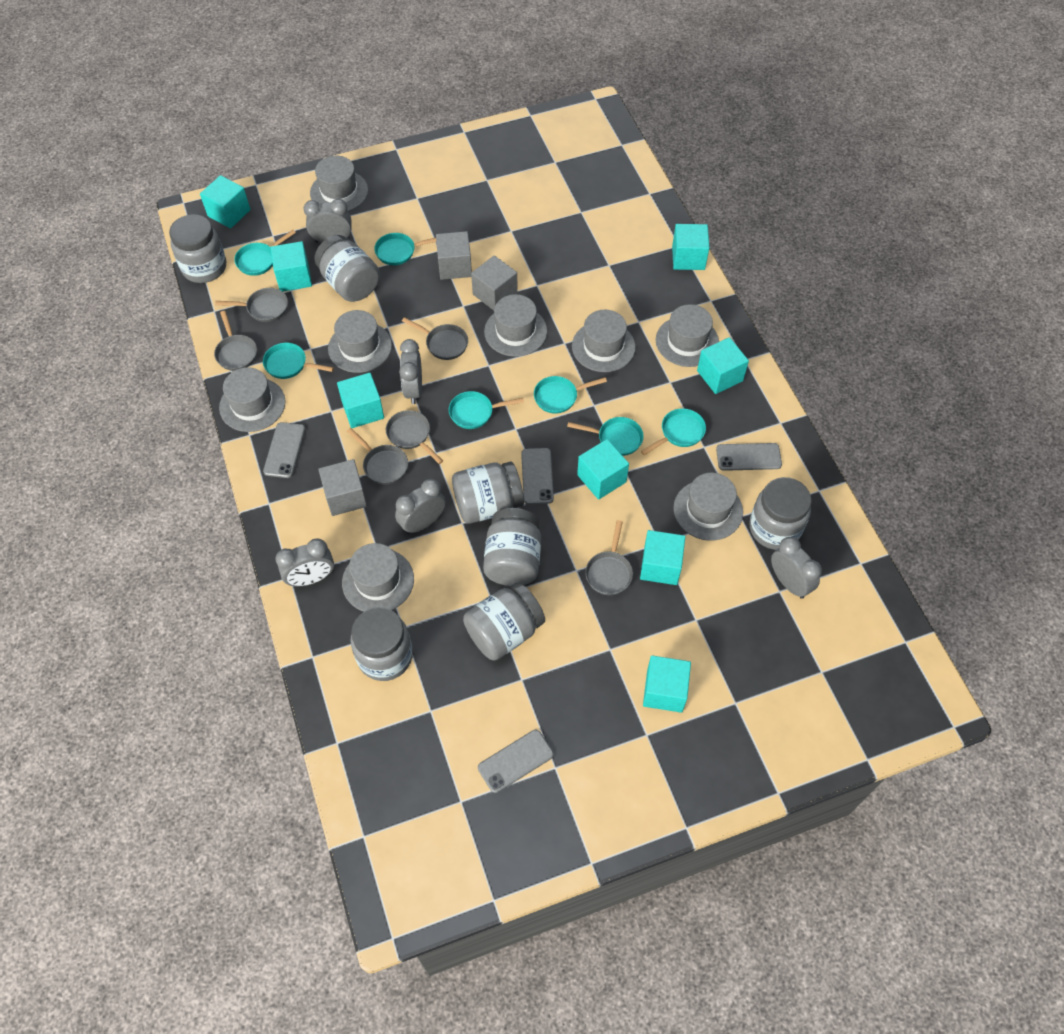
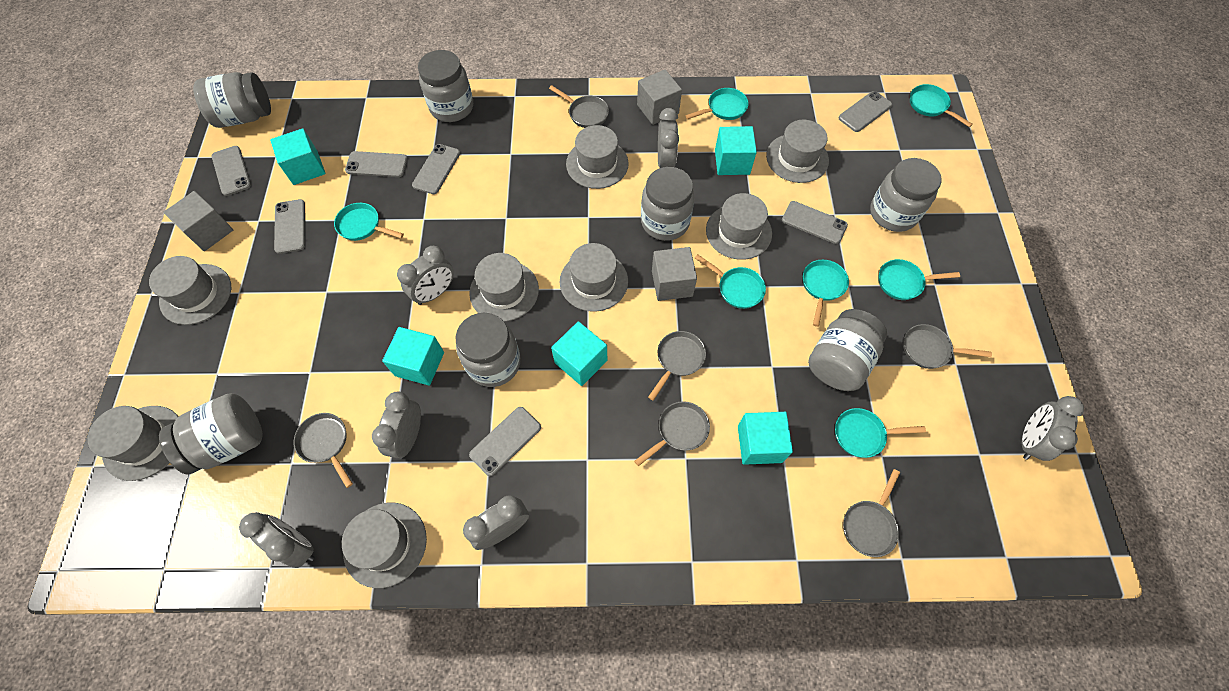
grey clock: [275,538,334,587] [303,199,352,243] [395,479,446,534] [399,339,422,404] [771,537,822,599] = 5 -> [239,512,315,568] [372,391,421,458] [397,246,454,305] [463,495,529,550] [658,108,679,168] [1022,396,1084,461] = 6
grey phone: [263,422,305,478] [478,730,554,793] [521,448,554,504] [716,443,782,471] = 4 -> [212,146,251,196] [274,199,305,254] [345,151,408,177] [412,144,460,194] [469,407,541,476] [782,201,848,244] [839,91,892,132] = 7
turquoise cube: [200,175,251,228] [270,241,312,292] [337,373,384,428] [577,439,629,500] [640,530,685,585] [643,655,691,713] [672,224,709,270] [697,337,749,394] = 8 -> [270,128,326,185] [382,327,444,386] [551,321,607,386] [715,126,757,175] [738,412,793,465] = 5

